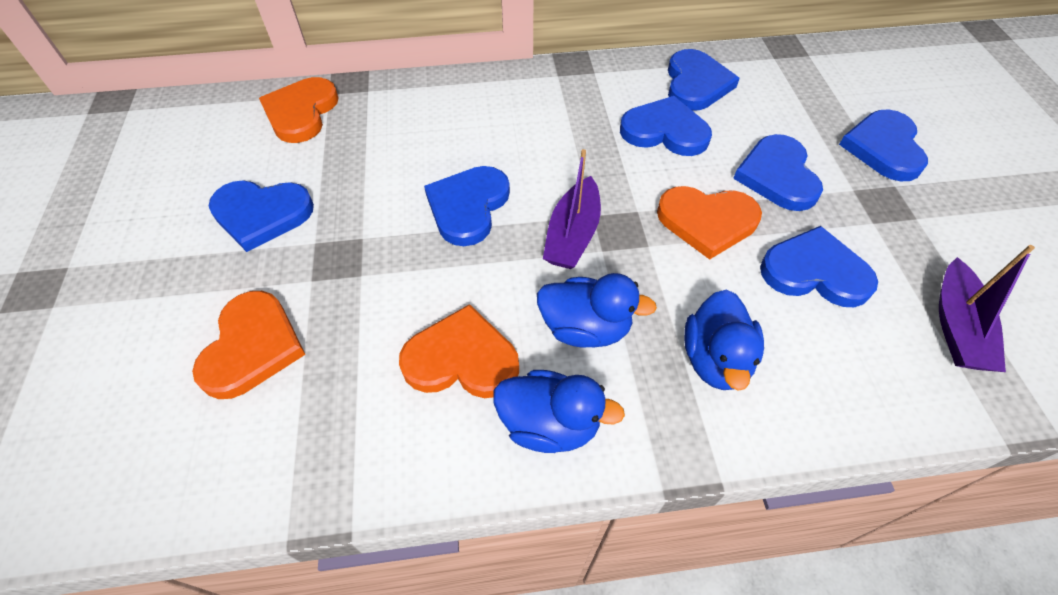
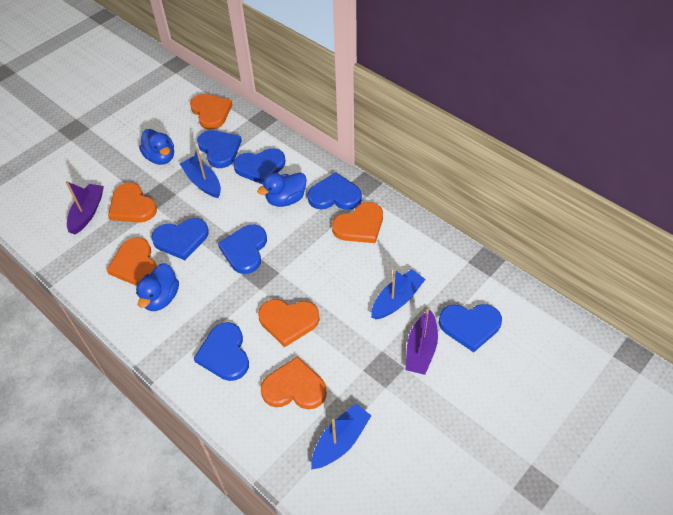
blue boat: none = 0 -> [180,149,221,198] [311,403,372,470] [371,269,426,319] = 3
orange heart: [192,291,306,399] [259,77,339,143] [399,304,519,398] [657,186,762,260] = 4 -> [107,237,157,285] [108,183,157,223] [190,94,233,130] [258,299,320,347] [261,356,327,409] [332,202,383,243] = 6

